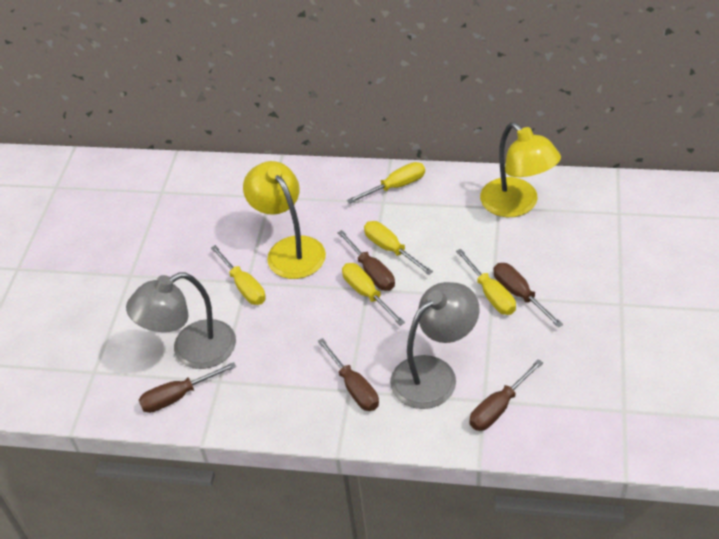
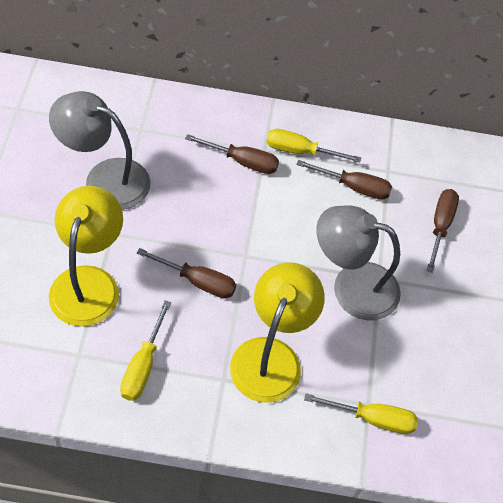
brown screwdriver: [139,362,236,413] [317,338,379,411] [338,230,395,291] [469,359,543,431] [493,263,563,328] = 5 -> [137,248,236,298] [185,134,279,174] [296,160,392,200] [427,189,459,273] = 4
yellow screwdriver: [211,245,266,305] [342,263,405,326] [347,162,425,204] [364,221,433,275] [456,249,516,315] = 5 -> [120,300,171,401] [266,129,361,163] [304,394,418,434] = 3

